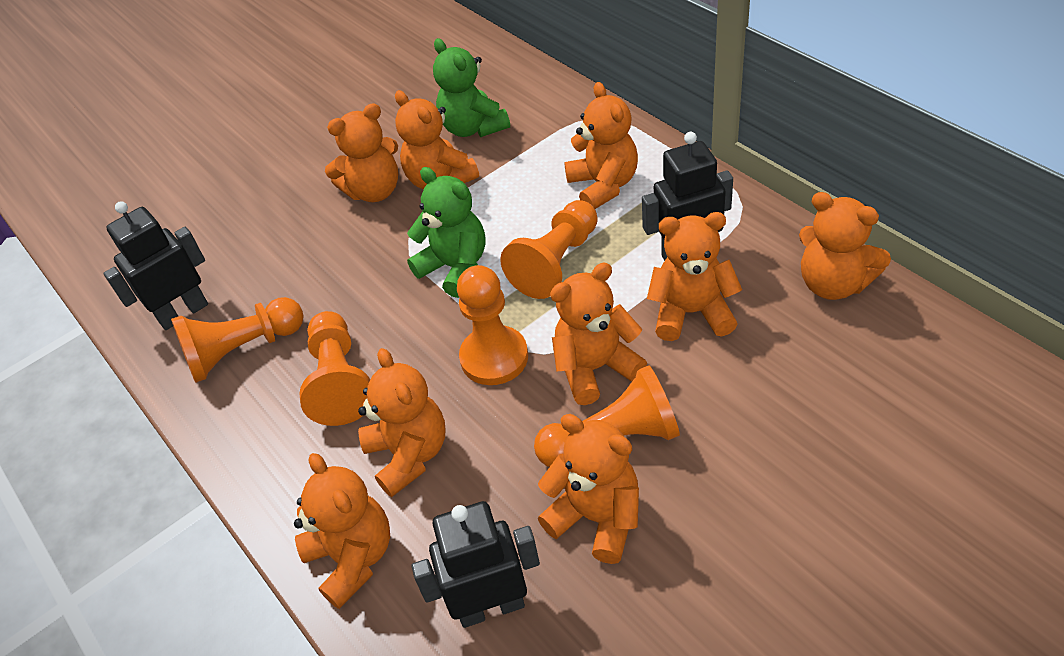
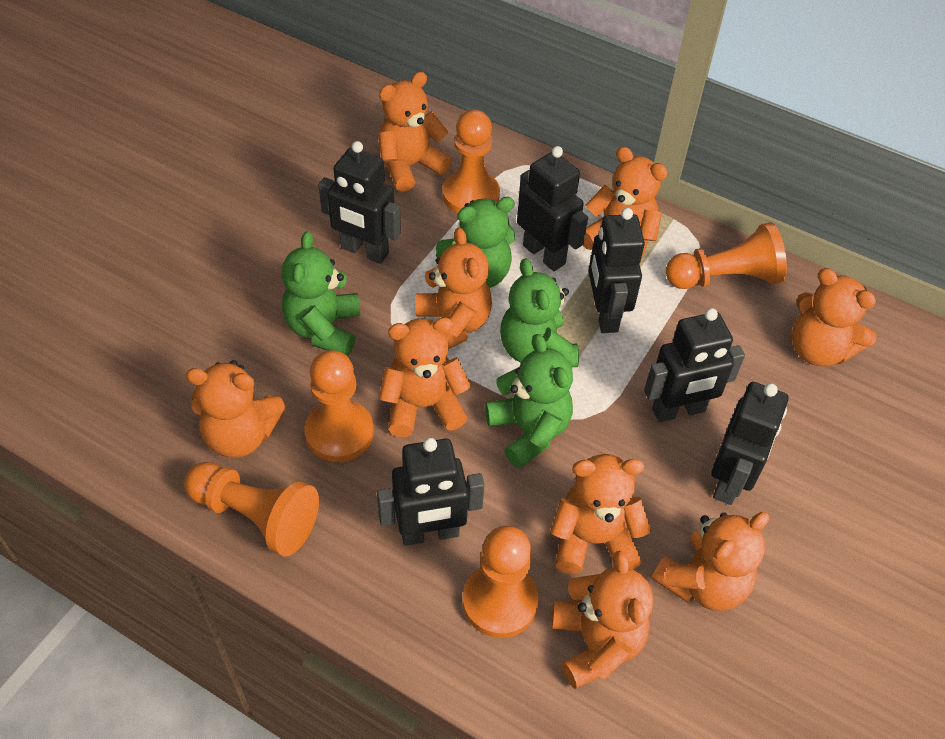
black robot: [103,201,208,330] [412,501,540,628] [642,132,733,261] = 3 -> [319,141,401,264] [377,438,484,546] [517,146,588,271] [588,208,645,333] [644,308,745,422] [711,382,788,505] = 6
green teddy bear: [407,167,486,298] [433,38,510,137] = 2 -> [281,231,360,356] [436,197,515,288] [485,334,573,469] [500,258,579,367] = 4

